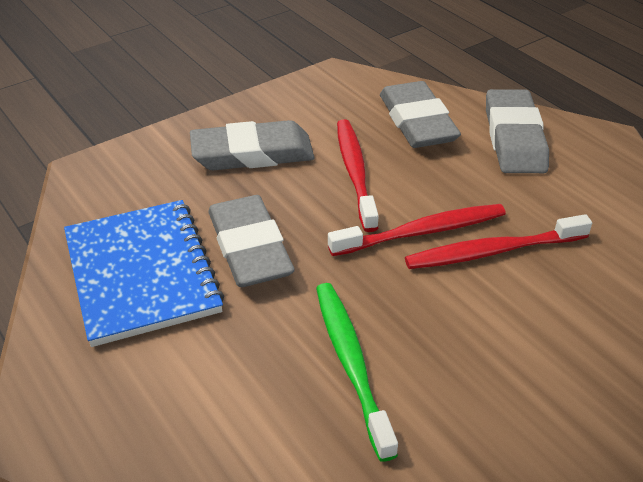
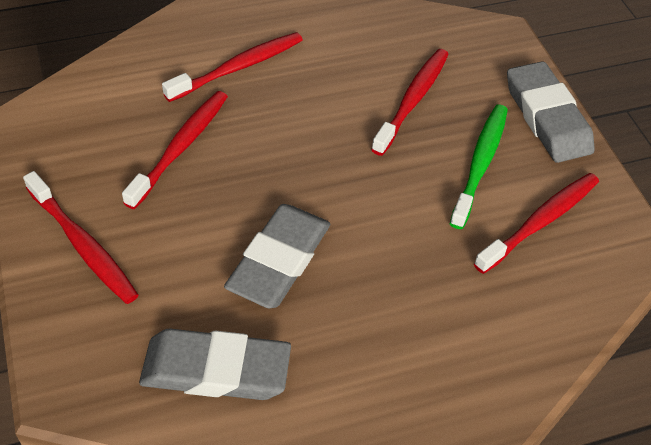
blue notebook: [64,200,224,347] = 1 -> none = 0
grey eraser: [190,120,314,170] [208,195,295,287] [380,81,461,148] [486,89,549,173] = 4 -> [139,328,291,400] [224,204,330,309] [507,61,595,163] = 3
red toothbrush: [328,204,506,256] [337,119,379,232] [405,214,592,269] = 3 -> [23,171,139,304] [122,91,228,209] [162,32,303,102] [371,49,449,156] [474,173,599,274] = 5

